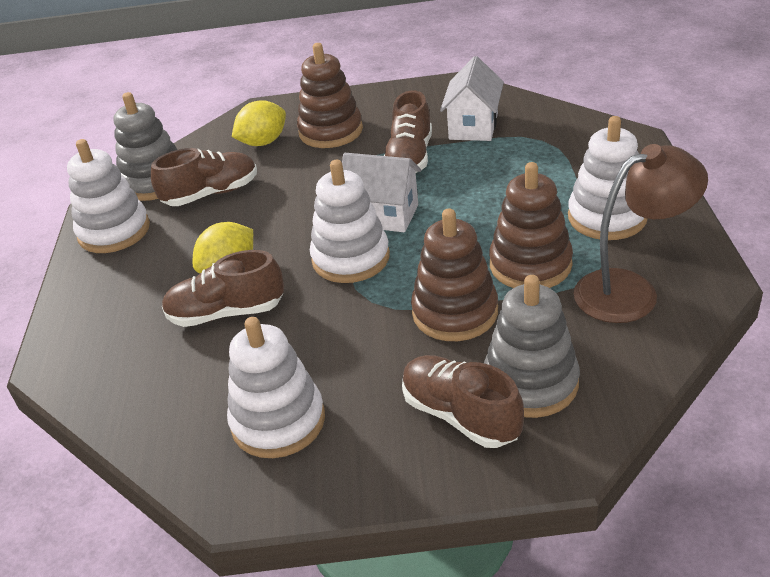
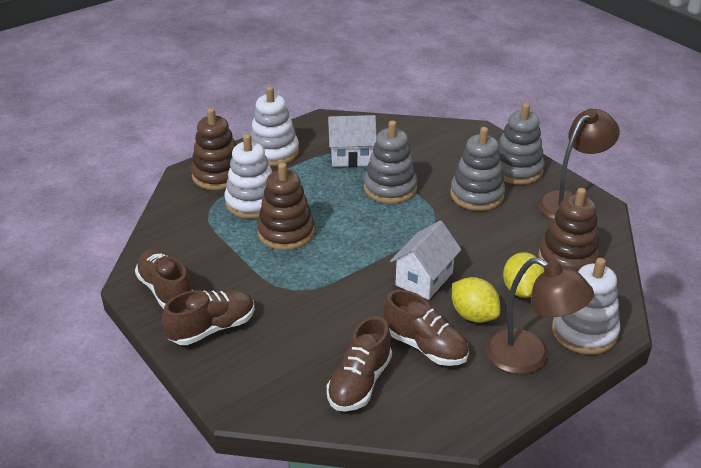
brown lamp: [574,144,708,323] = 1 -> [485,257,594,374] [538,109,620,219] = 2
grey stacking toy: [114,92,178,201] [484,275,580,418] = 2 -> [364,121,418,204] [450,127,505,211] [498,103,545,185] = 3
white stacking toy: [67,139,150,253] [227,317,325,458] [310,160,390,283] [568,116,647,240] = 4 -> [224,134,272,219] [250,86,299,166] [552,258,620,355] = 3

